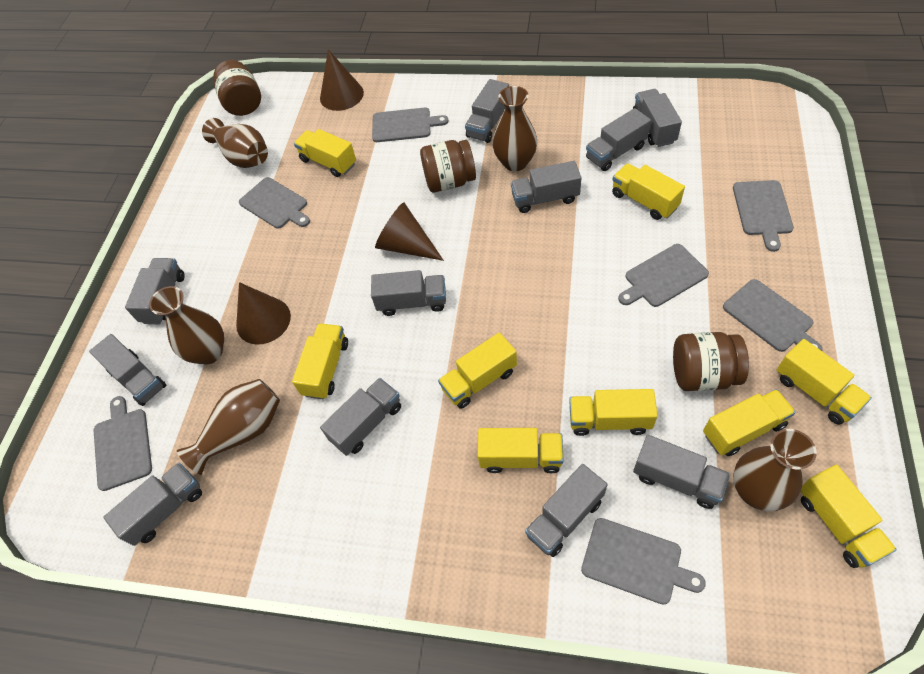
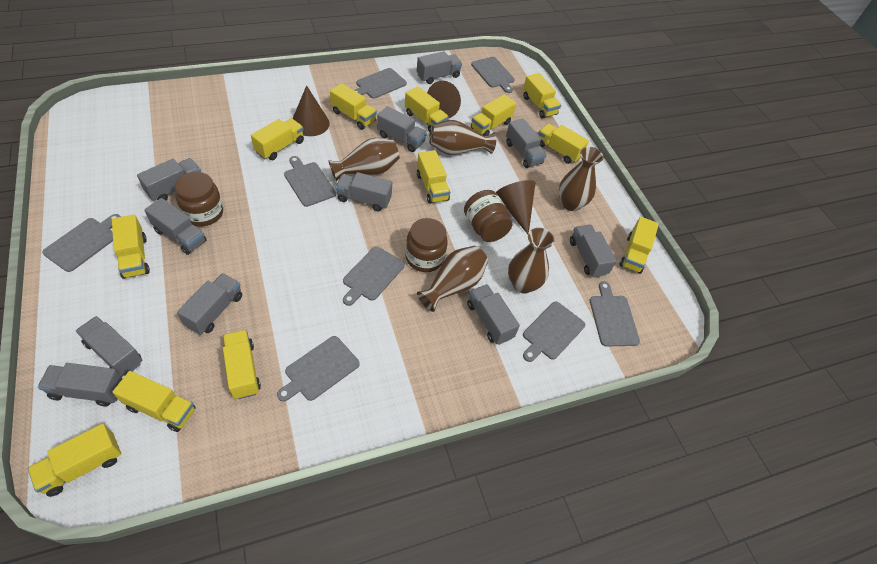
grey cutting board: [94,396,152,491] [239,177,310,229] [372,108,449,142] [581,518,706,605] [618,244,709,307] [723,279,823,352] [733,180,794,252] = 7 -> [42,214,121,272] [277,336,360,402] [284,156,336,207] [343,246,405,306] [354,68,407,99] [471,57,515,93] [523,301,585,362] [590,281,640,347] = 8
yellow truck: [292,323,348,399] [294,129,356,177] [438,332,517,409] [478,428,564,473] [569,389,658,436] [612,163,685,220] [703,389,796,456] [777,339,872,425] [800,465,897,568] = 9 -> [28,424,121,497] [112,215,150,279] [113,371,196,432] [223,330,261,399] [251,118,304,160] [330,83,377,130] [405,86,449,132] [417,150,450,204] [471,94,516,136] [523,73,561,119] [538,123,589,164] [619,217,659,274] = 12

